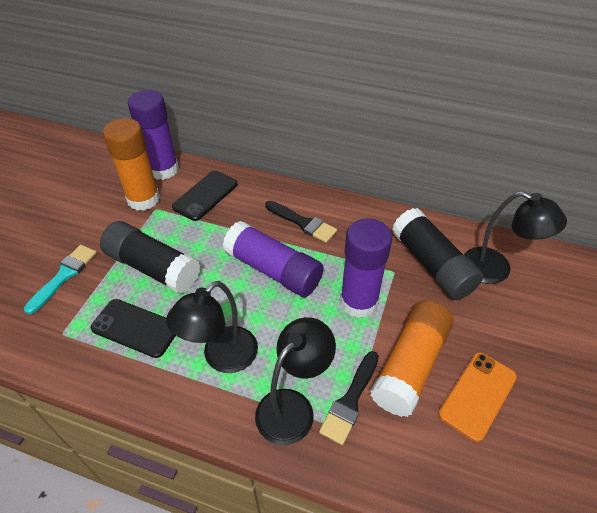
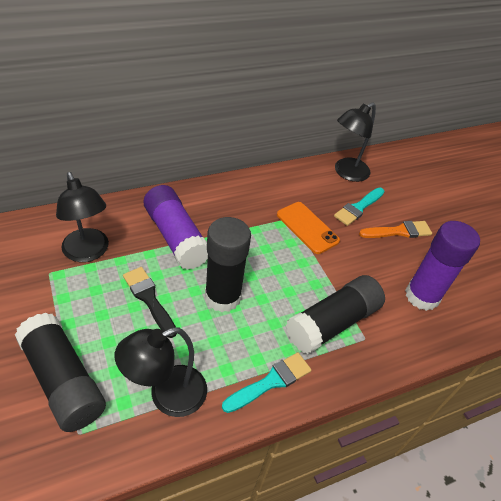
black brush: [265,201,337,243] [319,351,379,445] = 2 -> [123,267,177,338] = 1
black glue stick: [100,221,200,294] [392,208,483,300] = 2 -> [15,313,106,432] [205,217,251,312] [286,275,385,354] = 3
black phone: [91,299,176,358] [172,171,237,221] = 2 -> none = 0
orange brush: none = 0 -> [359,221,432,238] = 1
orange glue stick: [103,118,160,211] [370,300,453,417] = 2 -> none = 0
purple glue stick: [128,90,179,180] [223,221,323,297] [340,218,392,318] = 3 -> [144,185,208,270] [405,221,480,311] = 2
turquoise brush: [24,245,97,314] = 1 -> [222,352,311,413] [334,188,385,226] = 2

